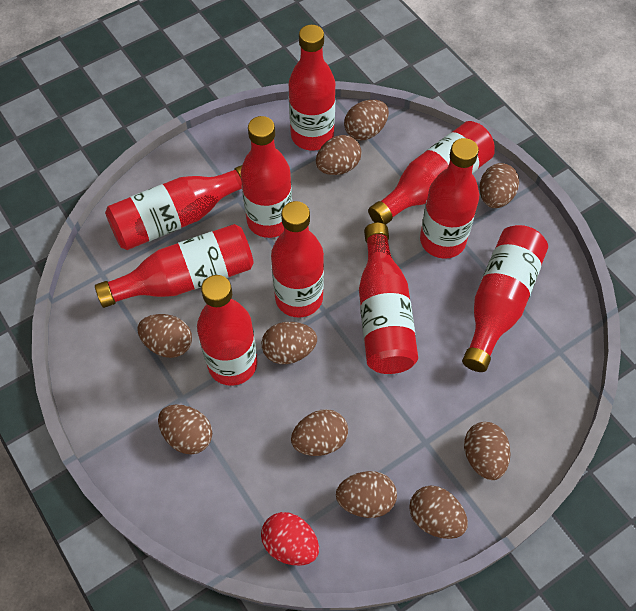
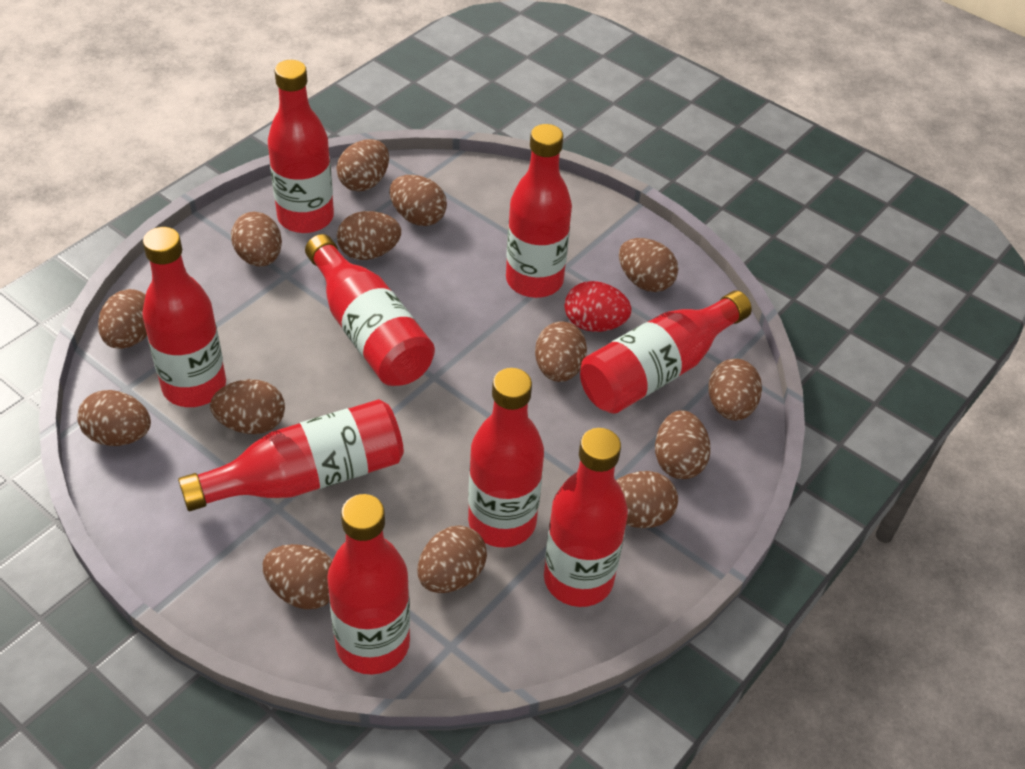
brown egg: [137,314,192,358] [158,404,212,455] [261,322,317,364] [291,409,348,456] [316,135,361,175] [336,471,397,518] [344,100,389,140] [409,486,468,539] [464,422,511,480] [480,163,519,208] = 10 -> [77,390,151,446] [98,289,147,349] [210,379,285,434] [231,212,282,267] [263,544,333,609] [336,139,389,192] [337,211,401,260] [389,175,447,226] [418,526,487,593] [535,322,587,382] [616,471,678,528] [619,238,678,292] [655,410,711,479] [708,359,762,421] = 14
red bottle: [95,224,254,308] [105,165,242,250] [197,275,258,386] [240,116,292,238] [271,201,324,318] [289,25,336,151] [359,223,418,374] [368,121,495,225] [420,138,479,259] [462,225,548,372] = 10 -> [142,227,226,407] [178,399,404,511] [268,60,334,233] [305,234,435,386] [327,494,410,674] [468,368,544,547] [506,124,572,298] [544,428,628,607] [580,290,752,414] = 9

